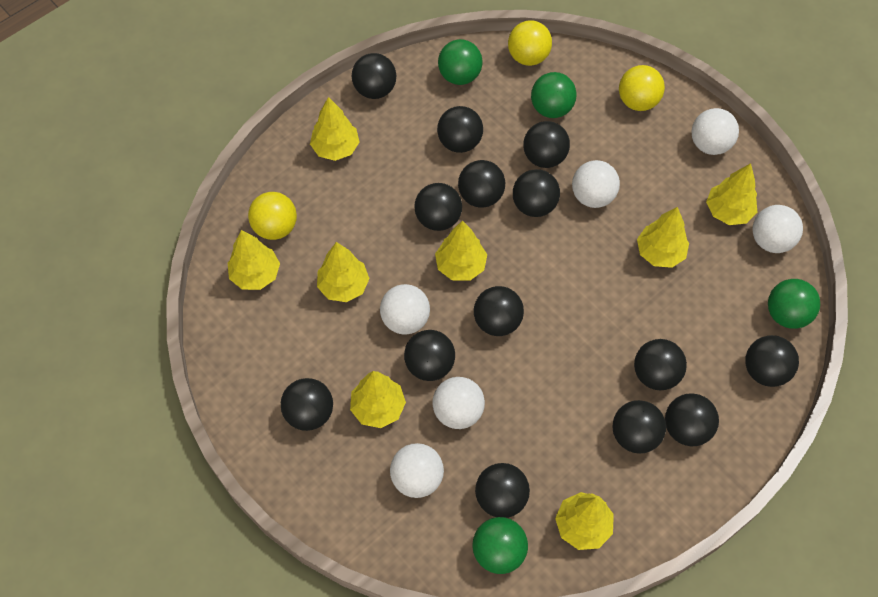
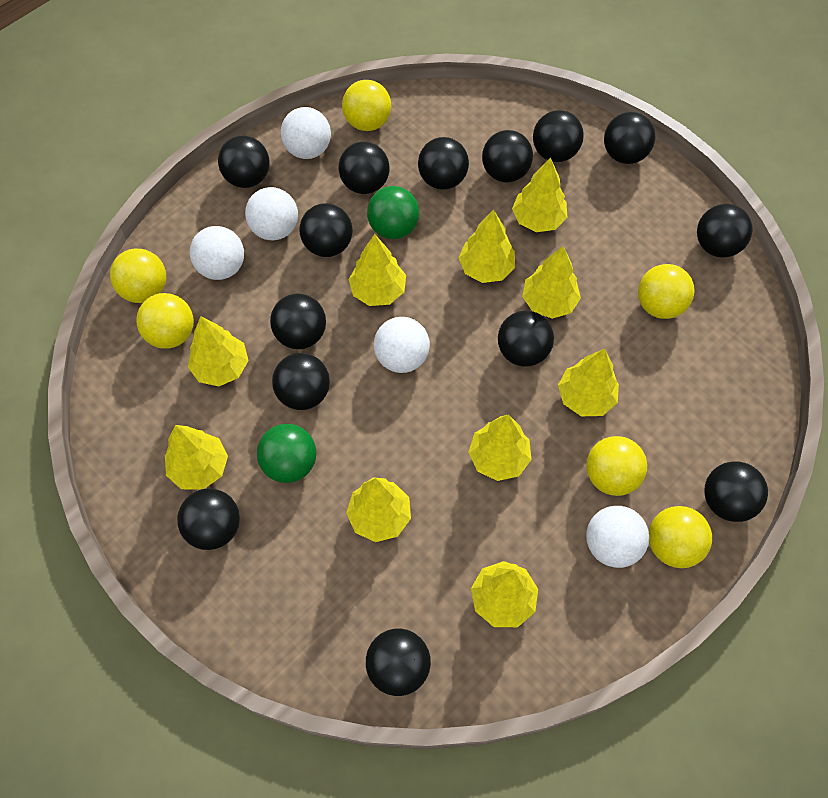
green ball: [438,39,483,85] [472,517,528,574] [531,72,577,118] [768,279,820,329] = 4 -> [257,424,316,483] [367,186,419,239] = 2
white ball: [380,284,430,335] [390,443,444,498] [432,377,485,429] [572,160,620,208] [691,108,739,155] [752,205,803,253] = 6 -> [190,226,244,280] [245,187,298,240] [281,107,331,159] [374,317,430,373] [586,506,649,568] = 5
yellow ball: [248,192,297,240] [508,20,552,66] [619,65,665,111] = 3 -> [110,249,166,303] [136,293,194,349] [342,80,391,131] [586,436,647,496] [638,264,695,319] [649,506,712,568] = 6
yellow tree: [228,230,280,290] [310,97,359,161] [317,242,370,302] [350,371,406,428] [435,221,487,281] [555,492,614,550] [637,207,689,268] [706,163,757,225] = 8 -> [165,425,228,490] [188,316,249,386] [346,477,411,542] [349,234,406,306] [459,210,515,283] [468,414,532,481] [471,561,538,627] [512,158,567,232] [522,246,581,319] [558,349,619,416] = 10

